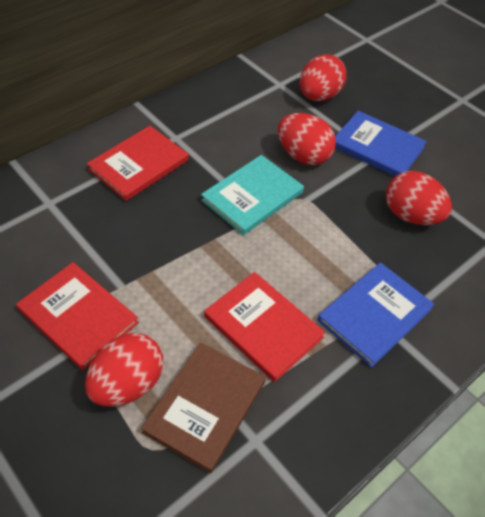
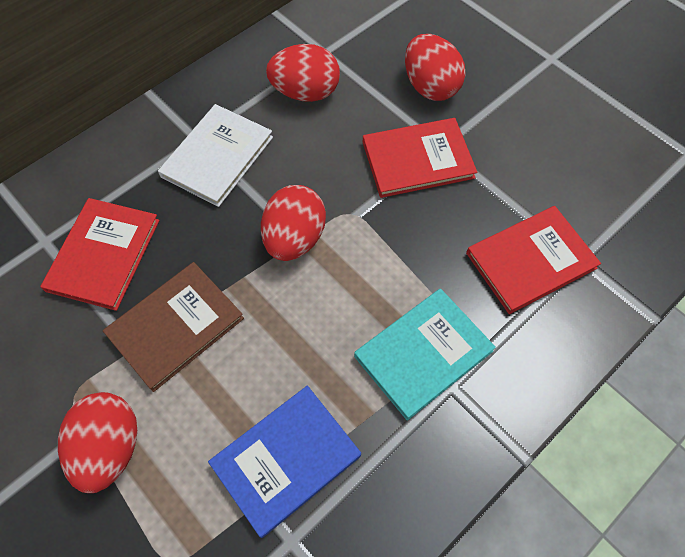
blue book: [317,263,434,367] [335,111,427,176] = 2 -> [208,386,361,538] = 1
white book: none = 0 -> [158,104,273,207] = 1

